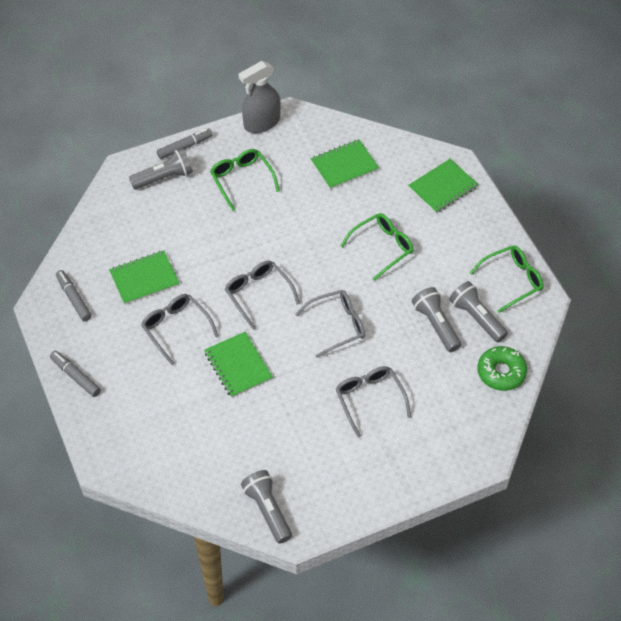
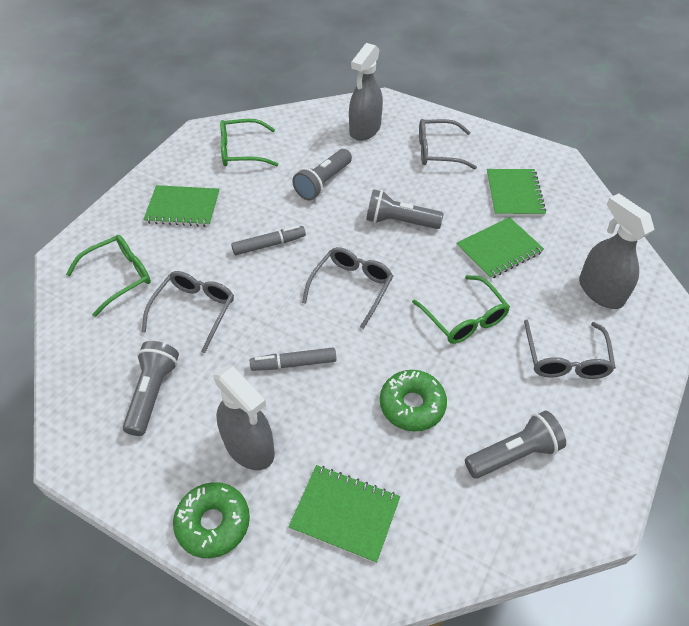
green donut: [477,346,527,391] = 1 -> [173,482,250,558] [380,370,447,431] = 2
grey marker: [50,351,101,397] [56,270,92,321] [157,128,213,159] = 3 -> [231,225,306,255] [250,347,336,371] = 2
grey spray bottle: [239,61,281,133] = 1 -> [214,365,275,470] [349,43,383,141] [579,194,655,309] = 3

